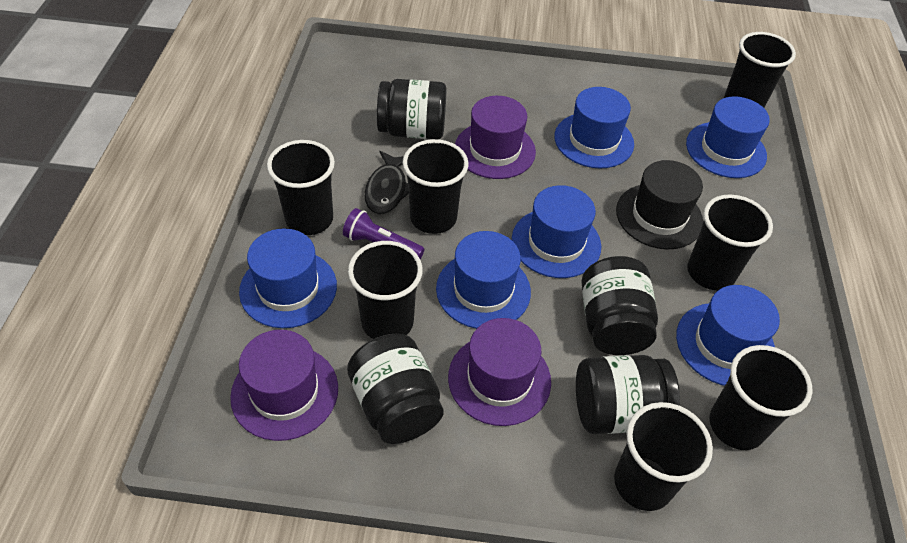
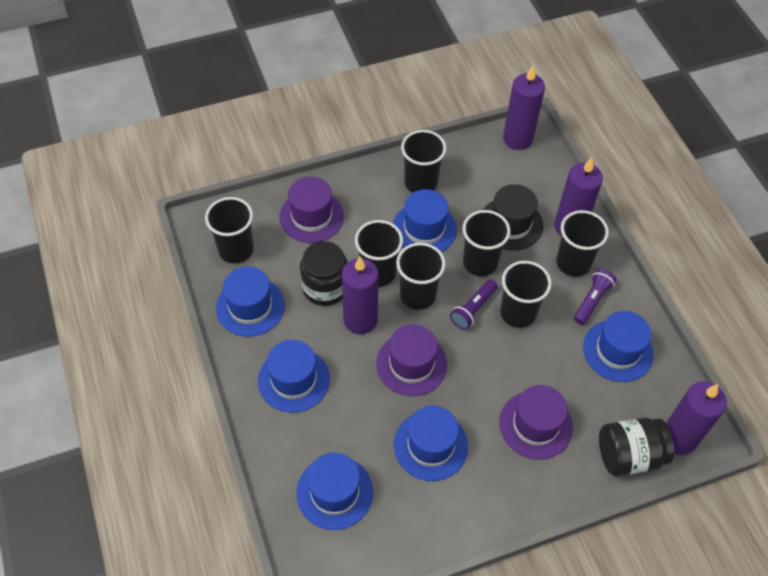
black fish: [364,151,409,214] = 1 -> none = 0
black jar: [347,334,444,444] [377,79,446,139] [576,355,680,434] [581,256,658,355] = 4 -> [300,241,348,306] [599,418,674,477] = 2
purple candle: none = 0 -> [342,256,378,334] [503,66,545,150] [554,157,603,236] [666,381,727,455] = 4
purple flashlight: [343,208,424,259] = 1 -> [450,279,498,330] [574,269,617,325] = 2

